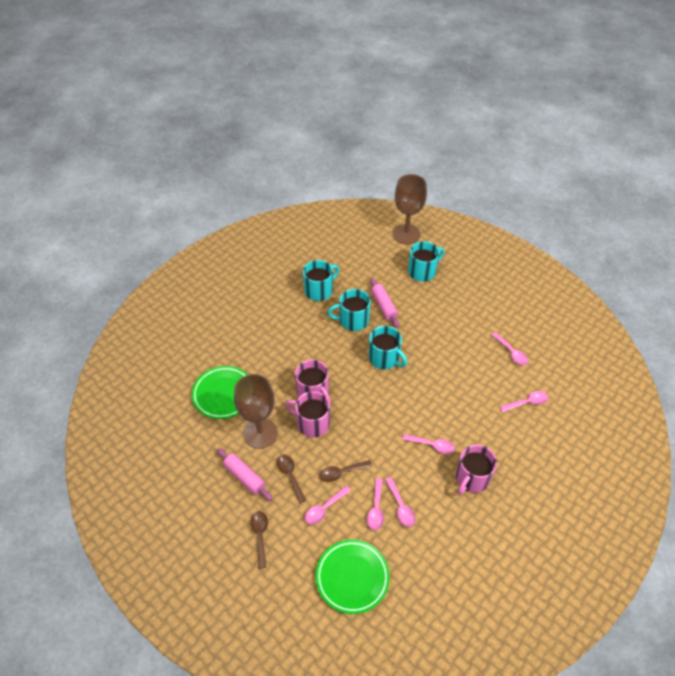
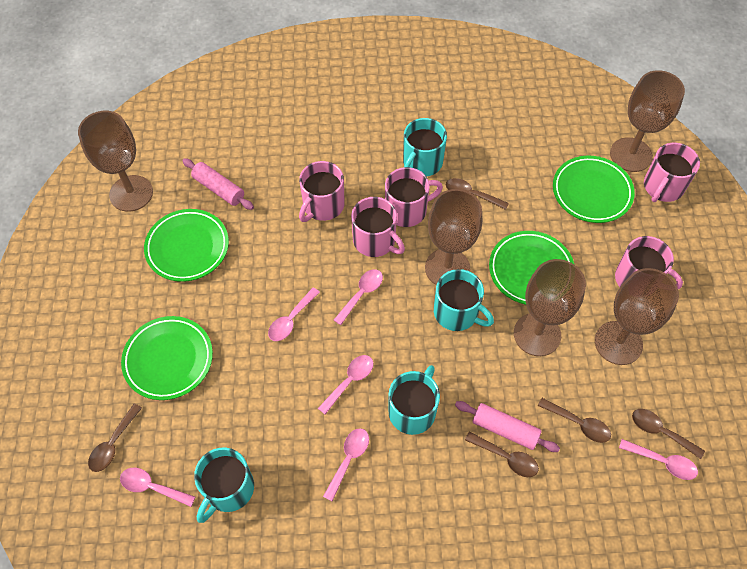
brown goblet: [234,374,278,449] [393,174,427,245] = 2 -> [78,111,153,212] [425,189,482,285] [514,259,586,356] [595,268,679,365] [610,70,685,172] = 5
brown spoon: [251,511,268,569] [277,454,306,503] [319,460,372,482] = 3 -> [88,403,142,472] [446,178,509,210] [465,432,539,477] [538,398,611,443] [632,409,705,459] = 5
green plate: [192,366,248,419] [316,540,390,614] = 2 -> [121,316,213,400] [144,209,229,282] [489,231,574,305] [553,156,635,223] = 4
pink mug: [286,391,330,438] [295,360,331,402] [456,445,497,495] = 3 -> [299,161,345,222] [351,197,405,257] [385,167,443,227] [615,236,683,289] [644,143,700,202] = 5

